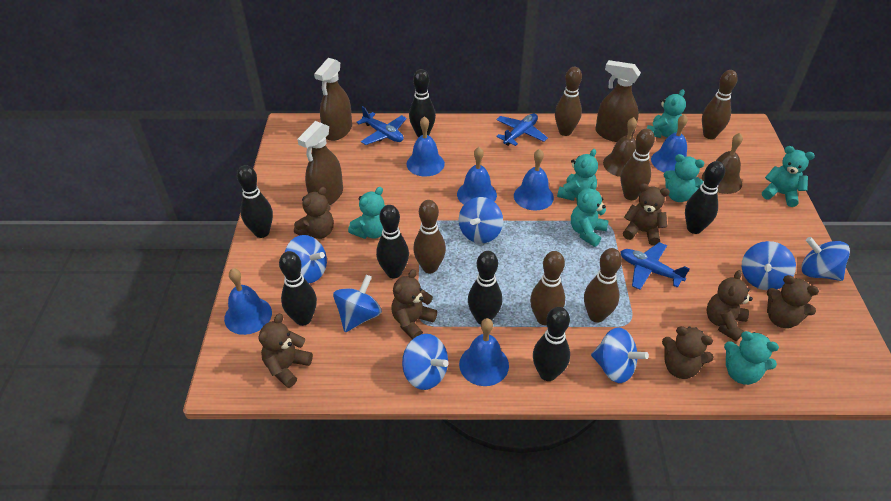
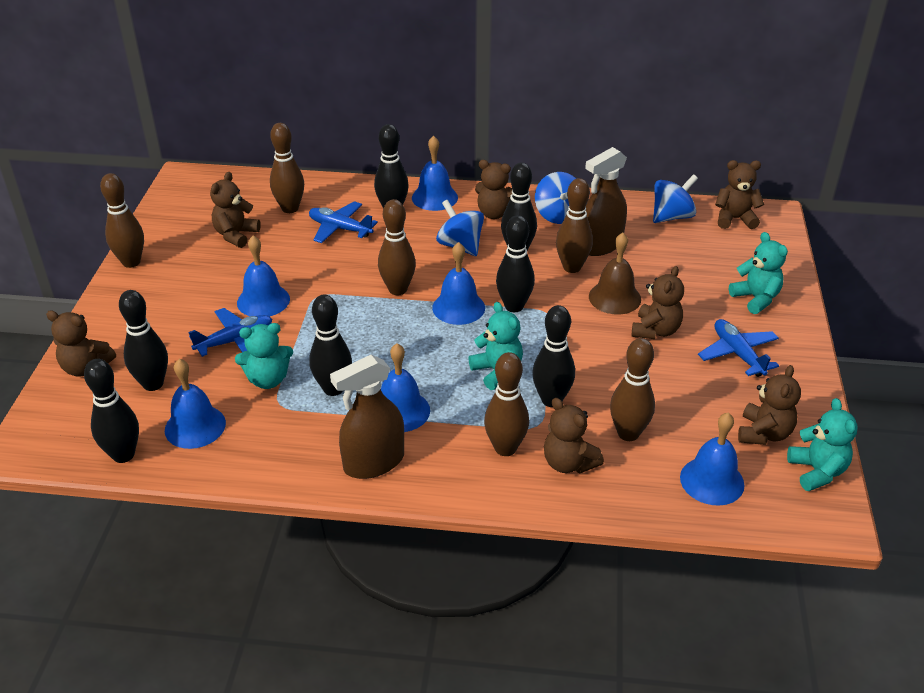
blue spinning top: [285,235,327,283] [333,274,382,332] [402,334,449,390] [459,197,503,243] [591,327,649,383] [742,241,796,290] [801,237,850,281] = 7 -> [436,200,484,256] [535,172,576,224] [653,174,698,223] = 3
brown bell: [603,117,637,177] [702,133,743,194] = 2 -> [589,233,641,315] = 1
brown spray bottle: [297,121,343,205] [314,58,352,141] [596,60,641,142] = 3 -> [330,355,404,479] [585,147,627,256] = 2
turquoise teddy bear: [348,187,385,239] [557,149,598,201] [571,181,609,247] [647,89,686,138] [664,154,704,202] [724,331,779,385] [762,146,815,207] = 7 -> [235,323,293,389] [468,302,523,390] [729,232,788,314] [787,398,857,491] = 4

